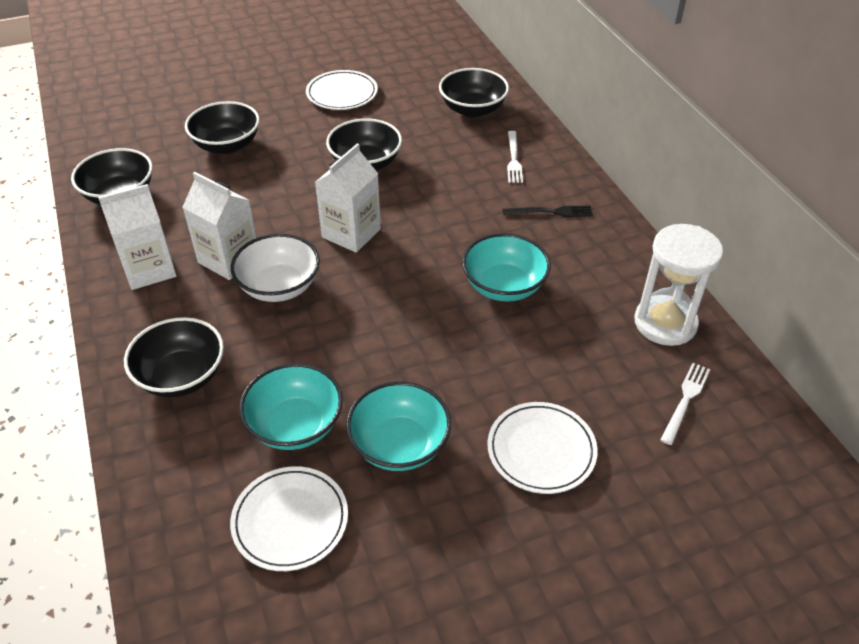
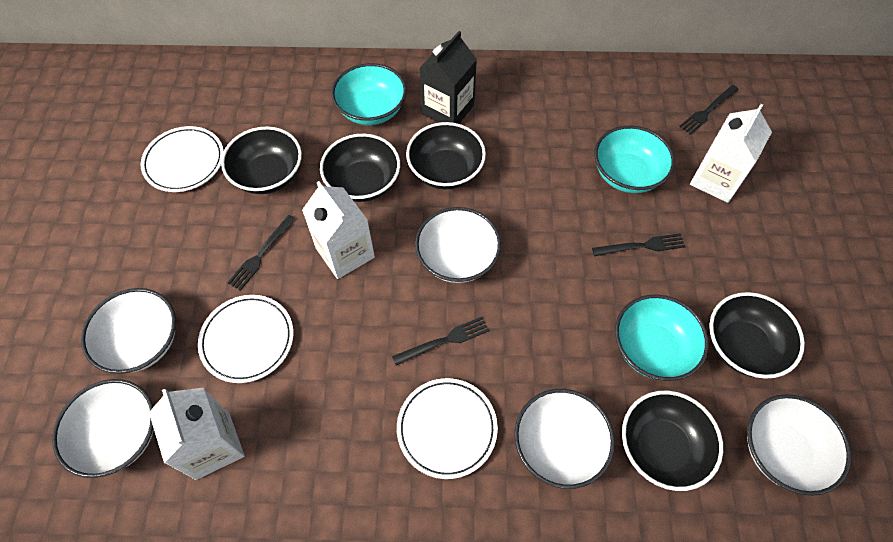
black carton: none = 0 -> [419,31,477,124] = 1
black fork: [503,205,593,217] = 1 -> [227,215,295,291] [392,317,489,365] [592,233,685,256] [679,85,739,135] = 4
white bowl: [231,234,320,302] = 1 -> [52,379,154,478] [81,288,176,374] [415,207,501,283] [514,389,615,489] [747,394,851,496] = 5
white fork: [507,131,523,183] [661,363,710,445] = 2 -> none = 0
white hourglass: [634,224,723,346] = 1 -> none = 0

